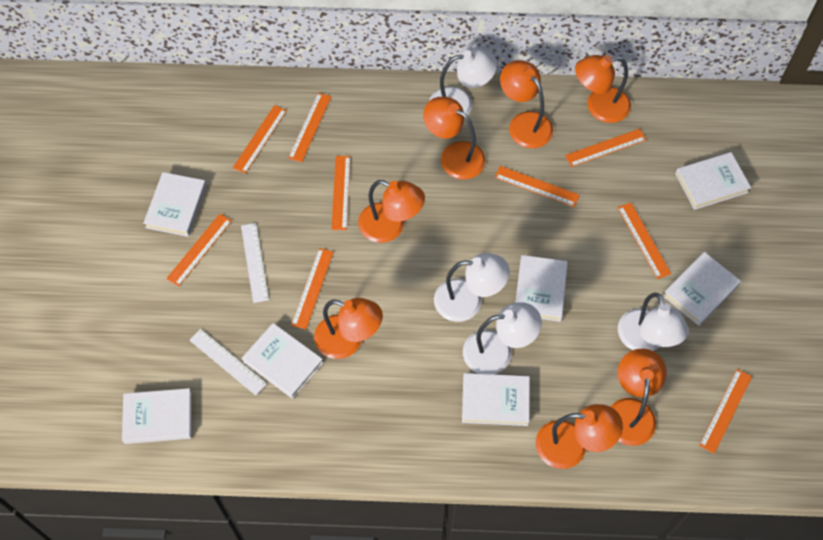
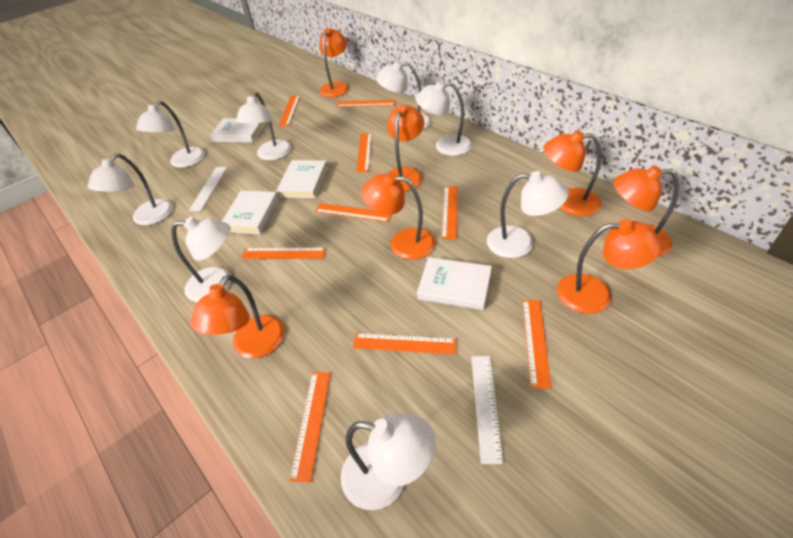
white book: [122,388,192,444] [143,172,207,237] [242,323,323,399] [462,373,530,426] [515,255,568,322] [663,252,741,326] [675,152,751,210] = 7 -> [210,118,265,143] [222,191,279,234] [276,160,328,198] [417,257,492,310] = 4
white lamp: [429,48,497,119] [434,253,510,322] [463,302,542,374] [618,293,689,351] = 4 -> [88,153,173,225] [136,101,205,168] [171,217,231,302] [236,92,292,160] [341,413,436,510] [376,60,431,129] [415,80,472,156] [487,171,569,258] = 8

